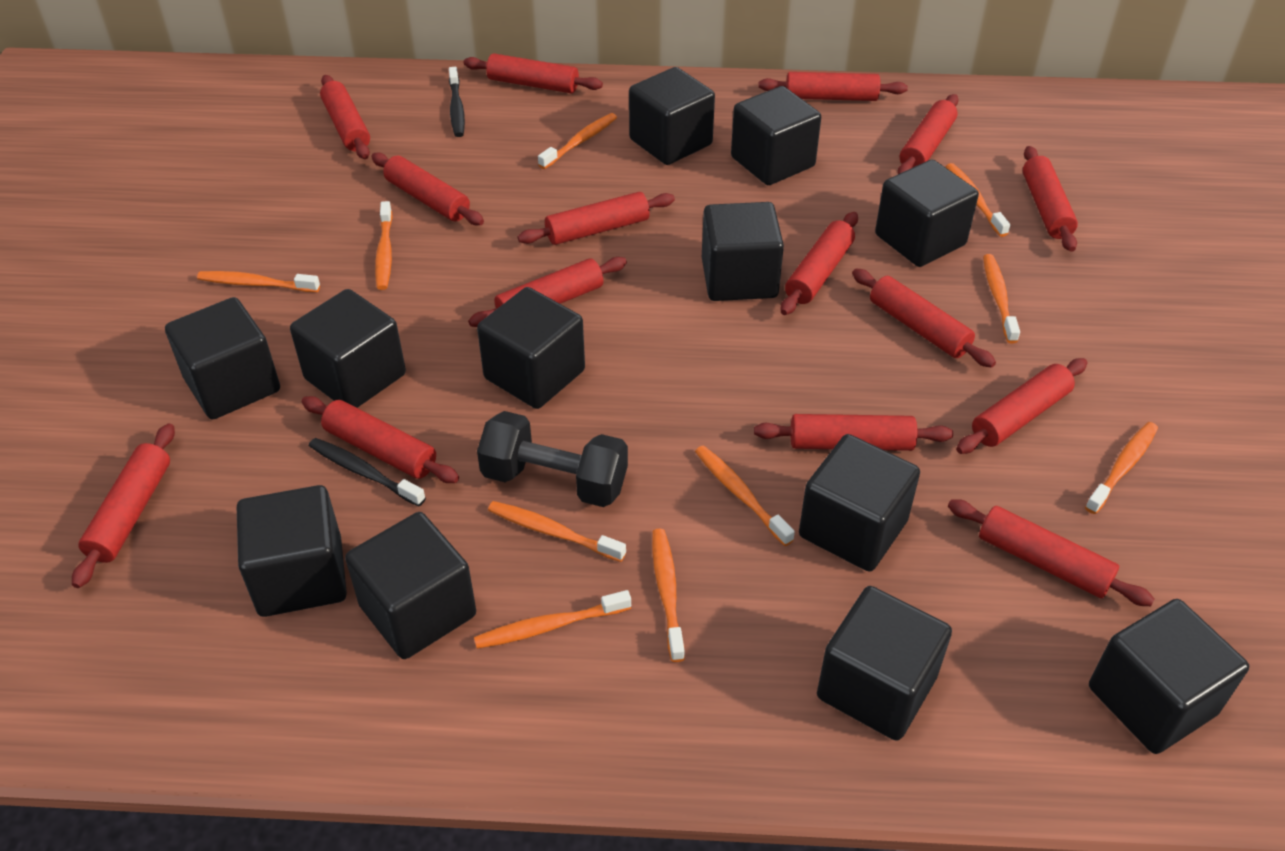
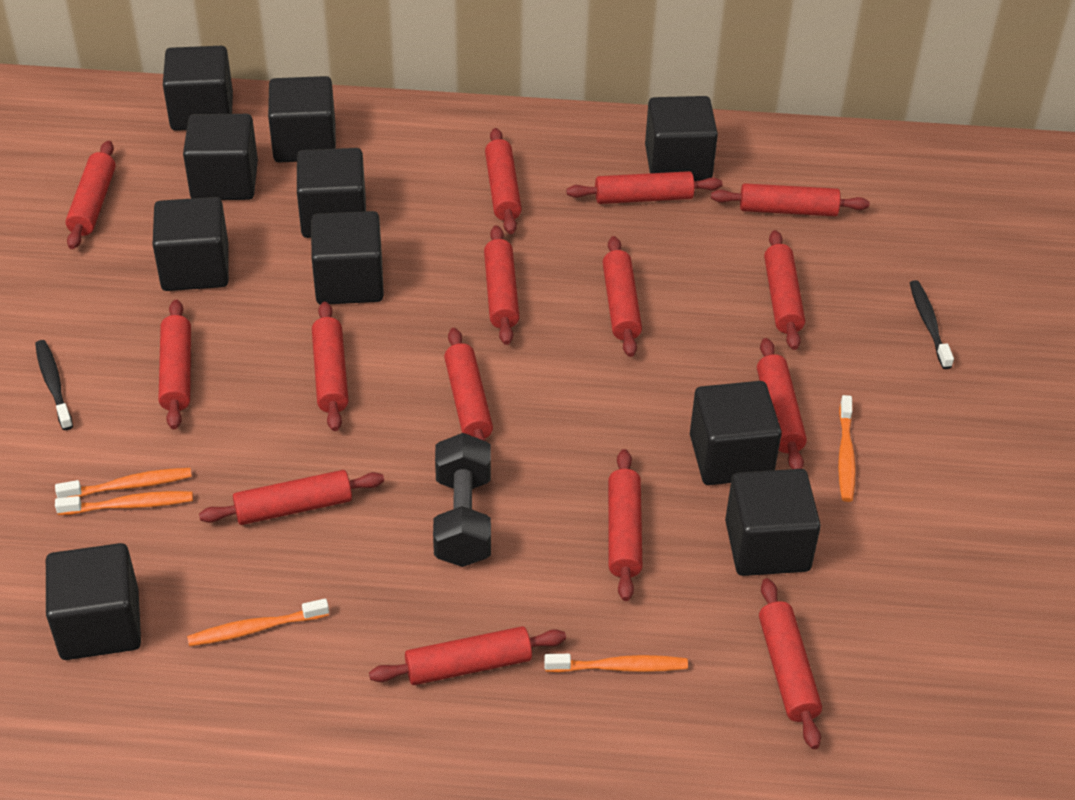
black cube: [165,297,280,419] [237,485,347,617] [290,289,406,408] [345,512,476,659] [477,287,585,409] [629,67,715,165] [702,202,784,301] [731,86,821,185] [799,434,920,572] [817,586,952,741] [875,160,979,267] [1089,599,1249,754] = 12 -> [46,543,141,660] [153,197,229,291] [163,46,233,131] [183,114,258,200] [268,76,336,163] [297,148,366,238] [311,211,384,305] [645,96,718,181] [690,381,782,485] [725,469,821,576] = 10
orange toothbrush: [197,271,320,292] [375,201,393,290] [474,590,631,649] [488,501,626,562] [538,113,617,169] [652,529,685,662] [695,446,795,546] [946,163,1010,237] [983,254,1020,343] [1085,422,1158,514] = 10 -> [55,468,192,498] [55,491,193,515] [187,599,329,646] [544,654,688,672] [838,395,856,502] = 5

